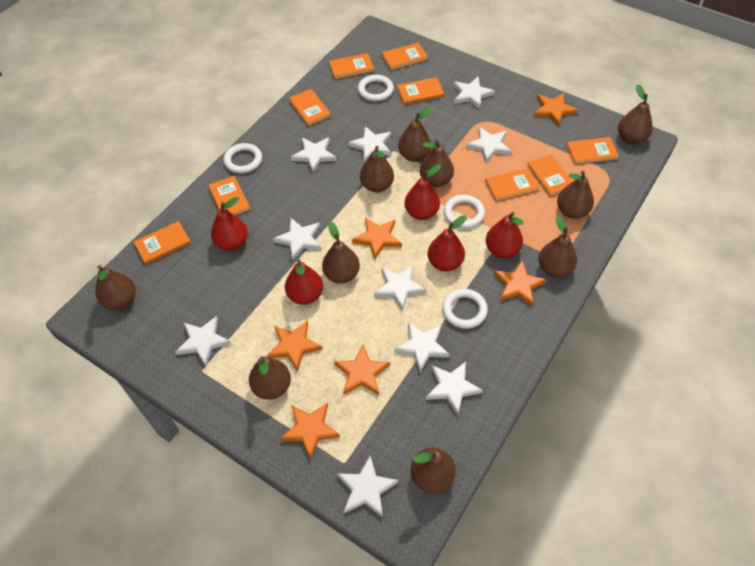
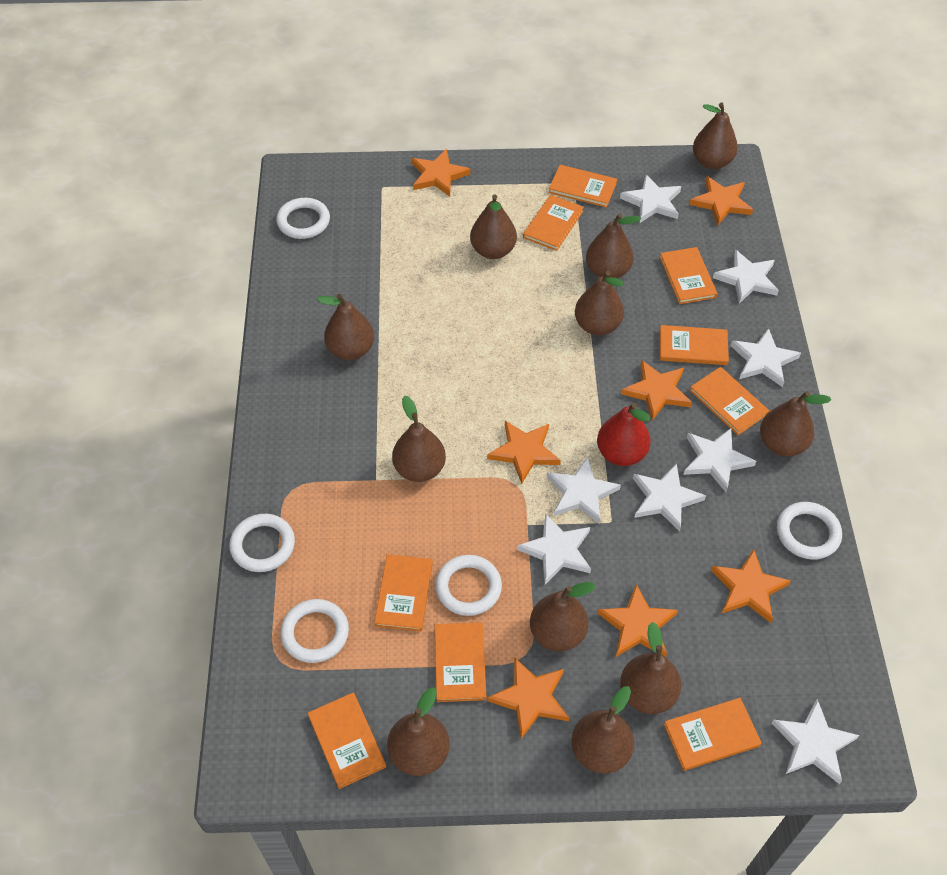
brown pear: [96,265,136,310] [249,356,291,400] [322,221,360,283] [360,146,394,192] [398,108,433,162] [410,447,456,494] [420,139,454,187] [538,215,577,277] [557,171,594,219] [618,84,653,144] = 10 -> [316,294,374,360] [387,688,450,776] [392,395,446,482] [470,194,517,259] [530,582,596,652] [571,686,634,774] [575,271,624,335] [586,213,641,278] [620,622,681,714] [693,103,738,169] [760,391,831,456] = 11
orange star: [267,320,322,371] [280,403,340,460] [334,345,390,395] [352,218,402,259] [494,260,547,307] [534,93,578,126] = 6 -> [412,149,471,197] [487,421,561,484] [487,657,569,739] [598,584,678,657] [621,360,692,420] [689,176,753,225] [711,549,791,623] = 7
red pear: [211,197,248,251] [285,260,323,305] [405,165,441,220] [428,215,467,272] [486,212,524,258] = 5 -> [597,403,651,466] = 1
white ring: [223,143,262,173] [358,75,394,101] [442,289,488,329] [444,195,485,229] = 4 -> [229,514,295,572] [276,198,330,239] [280,599,349,663] [435,555,502,616] [777,502,842,560] = 5
white star: [175,316,231,366] [273,218,321,261] [291,138,337,173] [337,456,398,518] [348,126,391,162] [374,265,427,311] [394,322,450,372] [426,362,483,415] [453,77,495,109] [466,127,512,163] = 10 -> [517,513,591,584] [547,457,621,524] [620,174,681,223] [633,463,706,532] [683,428,756,492] [713,250,779,304] [730,328,801,387] [772,699,860,784] = 8

